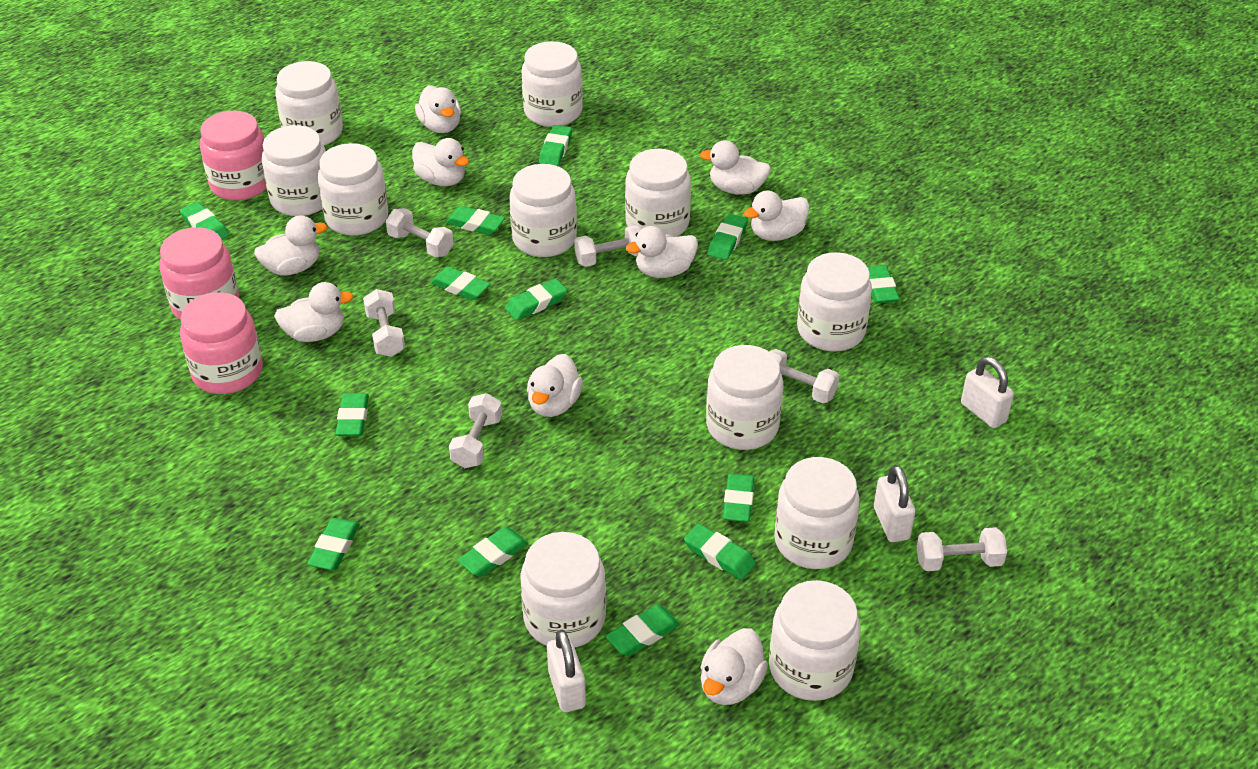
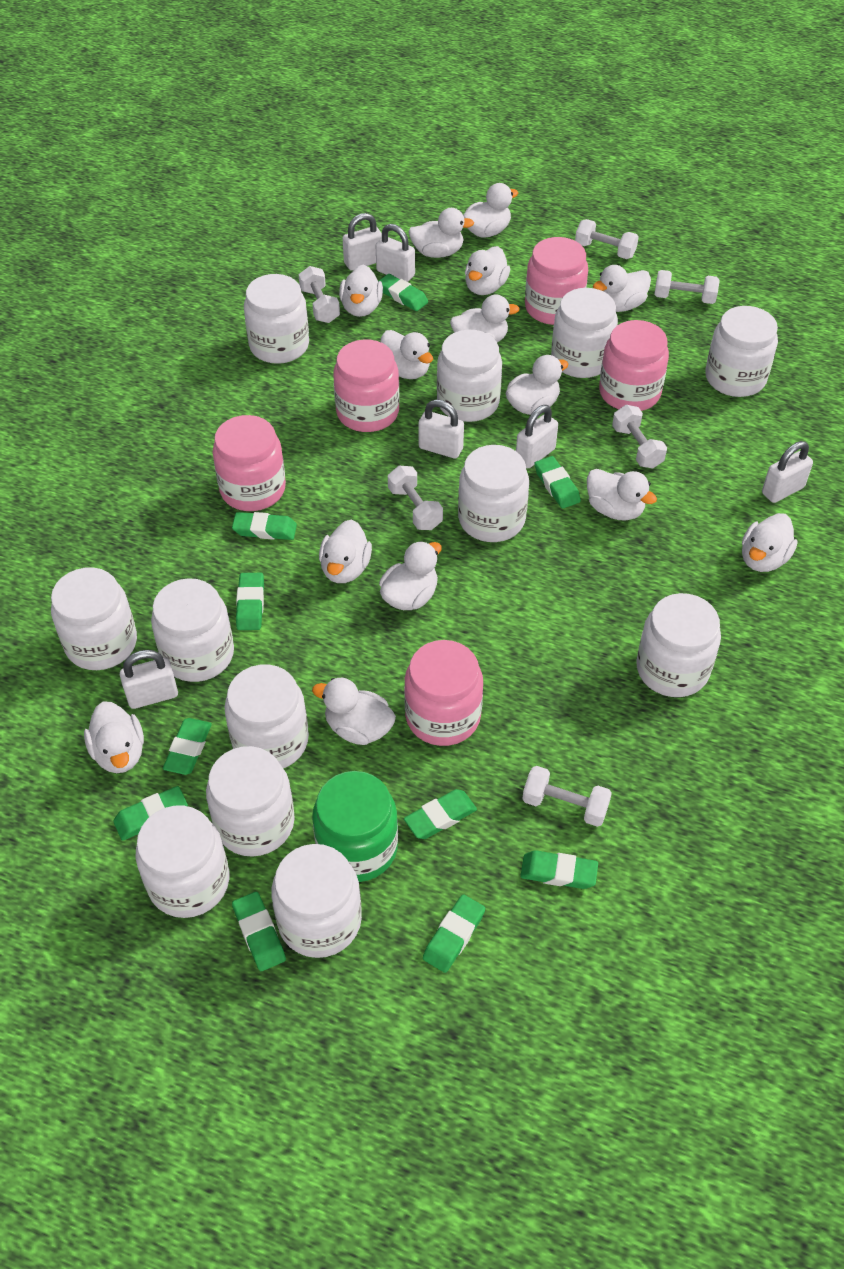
green eraser: [180,202,229,240] [307,518,360,570] [336,393,369,436] [430,266,490,300] [446,206,505,235] [458,527,528,577] [505,279,567,320] [539,125,572,166] [606,605,680,656] [684,524,756,580] [708,214,748,260] [723,473,754,522] [868,265,900,303] = 13 -> [113,786,188,841] [163,718,212,775] [232,512,297,540] [232,892,286,971] [236,573,264,630] [378,274,428,311] [404,789,477,839] [423,894,485,973] [521,850,598,889] [534,456,581,508] = 10
green jar: none = 0 -> [312,771,398,882] = 1
pink jar: [160,227,239,320] [180,292,263,394] [200,111,267,201] = 3 -> [212,415,286,511] [333,339,399,432] [404,640,483,746] [525,237,588,325] [599,320,669,411] = 5
white duck: [254,215,327,276] [274,282,354,342] [412,138,469,186] [415,85,461,133] [527,354,583,417] [626,226,698,278] [699,140,771,195] [700,628,768,705] [744,191,810,241] = 9 -> [84,701,144,773] [312,678,396,745] [319,520,372,583] [339,265,383,317] [379,541,442,610] [380,330,433,379] [408,208,474,258] [450,294,520,343] [463,183,518,238] [465,246,510,295] [506,355,569,415] [587,469,657,521] [593,265,651,312] [742,513,797,572] = 14
white jar: [261,125,326,216] [275,61,343,145] [318,143,388,236] [509,164,577,257] [520,532,606,647] [522,41,583,127] [625,149,691,237] [706,345,783,450] [769,580,860,701] [774,457,860,569] [797,252,872,351] = 11 -> [51,567,137,670] [136,806,230,918] [151,578,234,682] [206,746,295,857] [224,664,309,768] [244,274,309,364] [271,844,362,958] [437,330,502,422] [458,445,529,542] [551,288,618,378] [636,593,721,697] [705,306,778,397] = 12
white padlock: [547,630,586,712] [874,465,916,542] [961,357,1014,428] = 3 -> [120,650,178,709] [343,213,382,270] [376,224,415,282] [418,400,464,459] [516,405,558,468] [762,441,813,503] = 6

